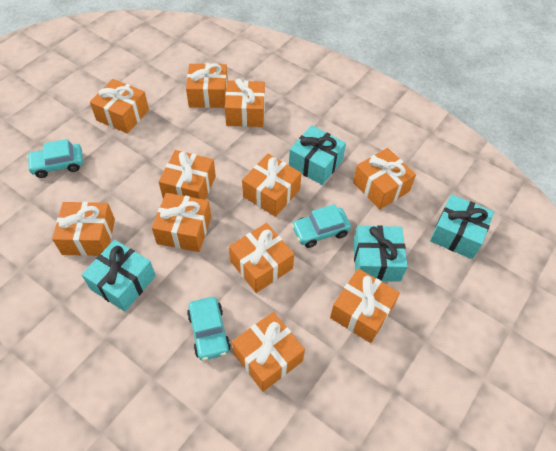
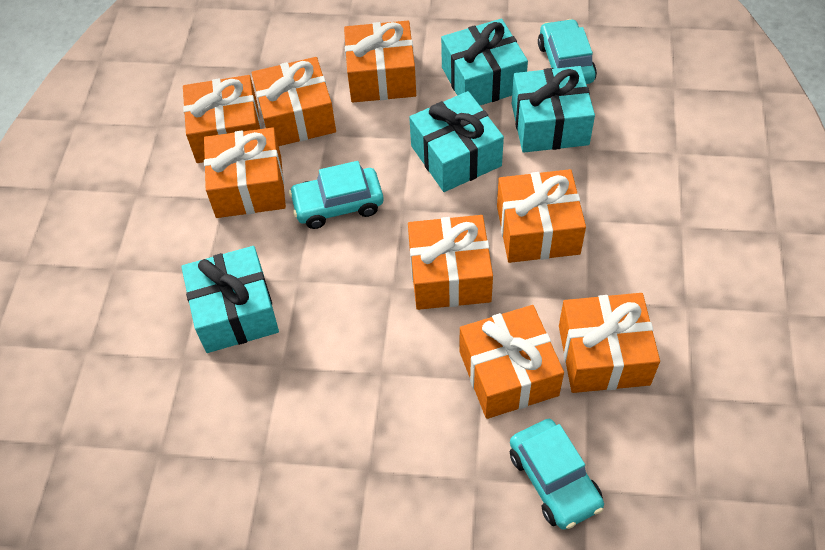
orange gift: [52,202,115,256] [90,79,149,134] [152,193,211,252] [158,150,216,200] [186,63,228,108] [225,79,265,127] [229,223,294,293] [232,312,305,392] [242,154,302,217] [330,268,400,343] [353,148,416,210] = 11 -> [183,75,261,163] [204,127,286,218] [252,57,336,146] [344,21,416,103] [408,215,493,310] [460,305,564,419] [497,169,586,263] [559,293,660,393] = 8

